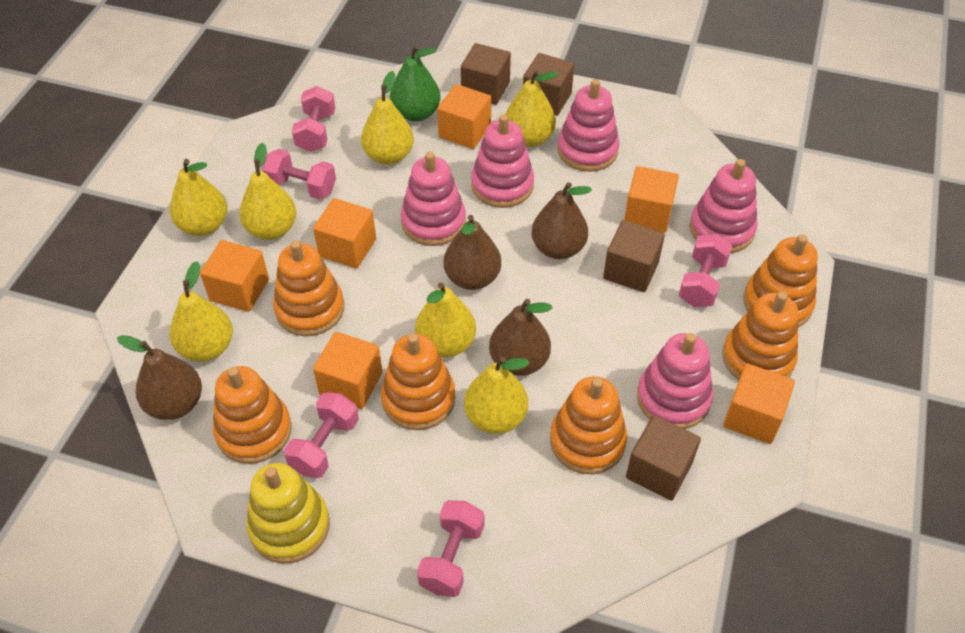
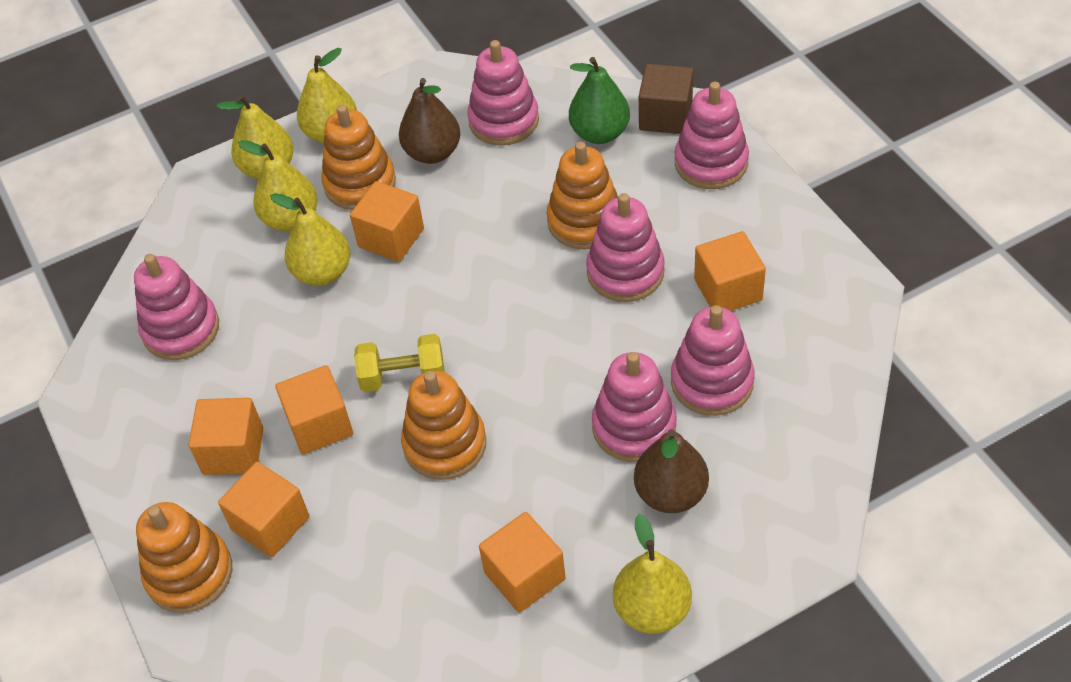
brown cube: [461,43,511,105] [523,53,574,116] [603,220,665,292] [626,415,701,501] = 4 -> [639,64,693,134] = 1
brown pear: [117,335,202,420] [444,215,501,290] [489,299,552,376] [531,182,592,259] = 4 -> [399,78,460,164] [634,429,709,513] = 2
orange stacking toy: [213,366,292,464] [273,240,344,336] [381,333,456,430] [550,376,627,474] [722,291,799,380] [743,234,818,327] = 6 -> [136,502,232,613] [321,105,396,210] [401,371,486,480] [547,142,618,249] = 4
pink dumbbell: [262,149,336,199] [284,392,359,478] [292,86,335,152] [417,500,484,597] [679,234,732,307] = 5 -> none = 0
pink stacking toy: [401,152,466,246] [471,114,534,208] [557,79,620,172] [637,333,713,429] [690,159,758,253] = 5 -> [134,254,219,360] [467,40,539,146] [586,193,665,302] [592,352,677,462] [671,305,755,416] [675,82,749,189] = 6
yellow dumbbell: none = 0 -> [354,334,444,392] = 1
yellow pear: [170,159,227,236] [170,261,233,362] [239,143,296,240] [361,71,414,165] [415,282,476,357] [464,356,530,434] [506,70,558,147] = 7 -> [217,95,294,179] [238,140,317,231] [270,193,350,286] [297,48,357,143] [613,514,692,634] = 5
yellow stacking toy: [246,463,330,563] = 1 -> none = 0

